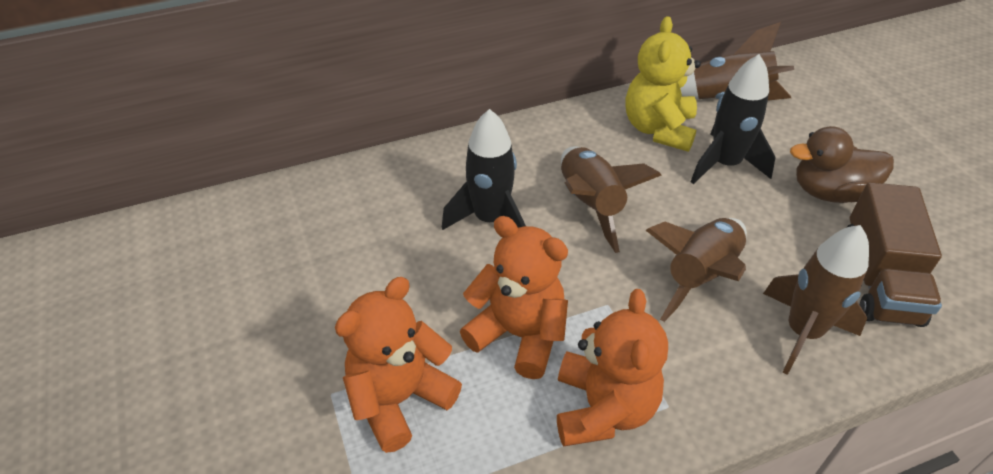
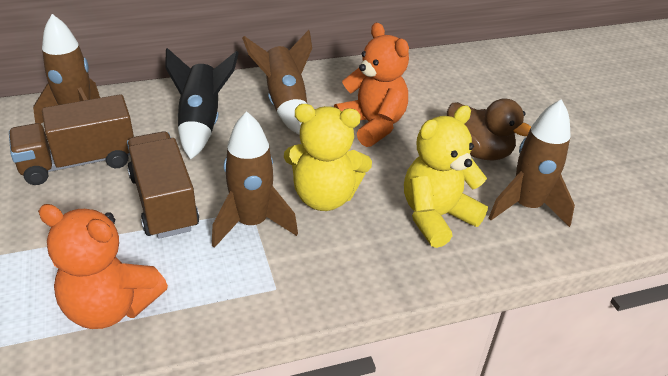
black rocket: [442,109,526,230] [691,54,776,184] = 2 -> [165,48,239,159] = 1
brown truck: [846,182,942,327] = 1 -> [9,94,134,185] [127,131,199,239] = 2
orange teddy bear: [335,277,462,453] [460,216,568,379] [557,289,668,447] = 3 -> [38,204,168,329] [334,23,409,147] = 2
yellow teddy bear: [626,16,701,152] = 1 -> [284,104,372,211] [404,105,488,248] = 2

